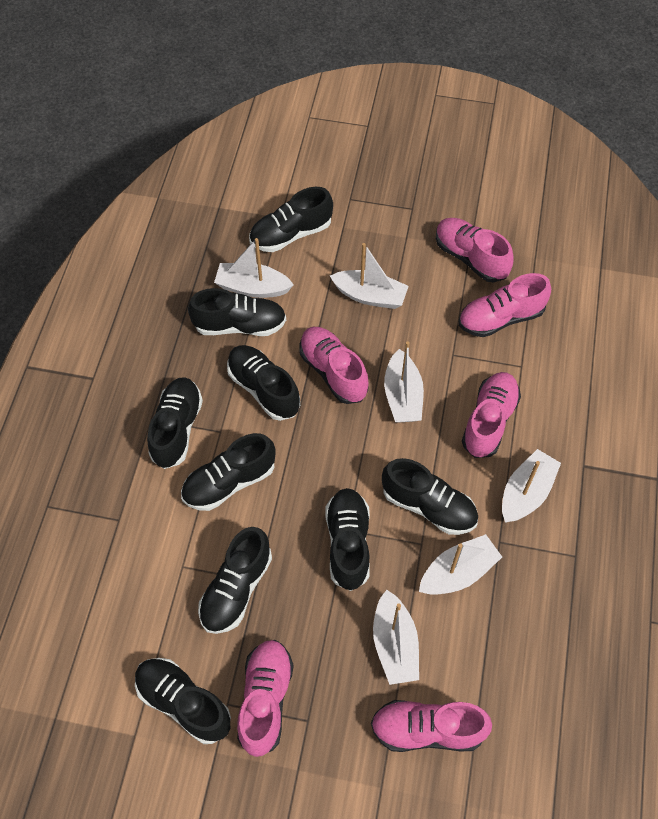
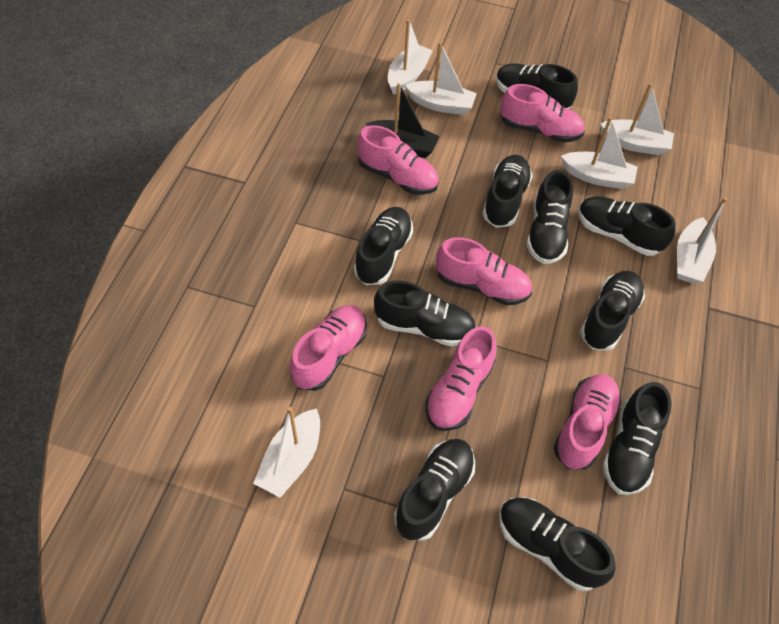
black boat: none = 0 -> [366,83,440,158] = 1
black shoe: [135,658,231,744] [147,377,203,469] [181,433,276,511] [188,288,286,336] [198,527,272,634] [227,345,300,421] [249,187,333,252] [325,488,370,591] [382,458,478,535] = 9 -> [354,207,413,285] [374,281,475,346] [394,439,475,541] [482,155,533,228] [496,63,578,109] [499,497,616,591] [526,170,573,264] [578,196,676,256] [580,271,645,351] [602,382,672,495] = 10

